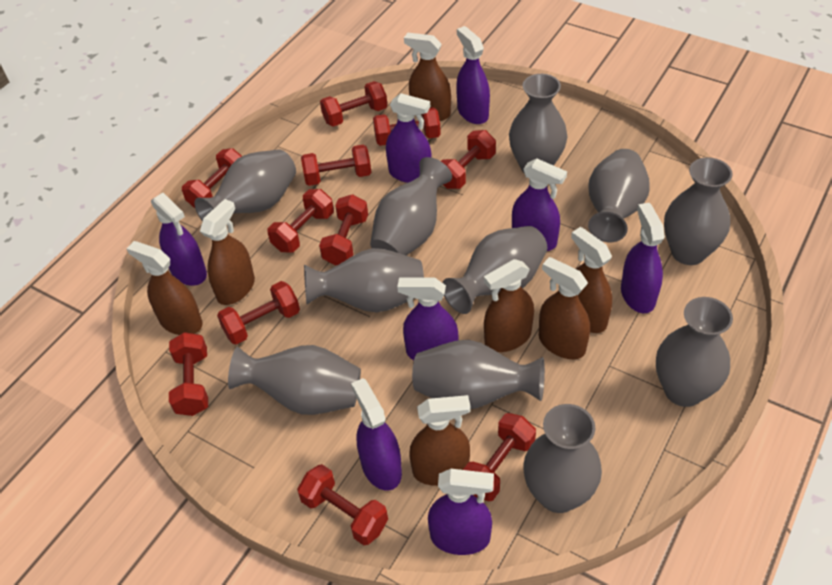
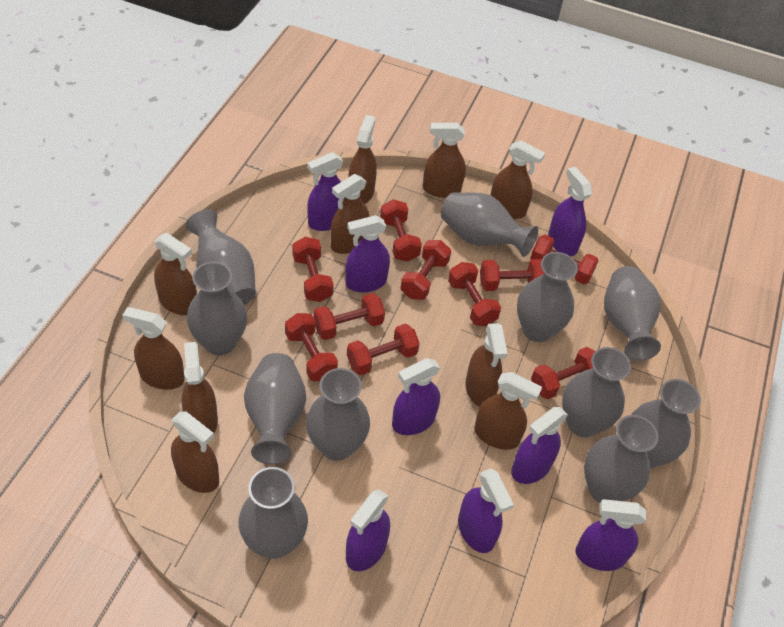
brown spray bottle: [126,241,203,335] [200,199,255,305] [404,33,451,121] [409,395,471,486] [484,259,534,352] [539,257,590,359] [571,227,612,333] = 7 -> [122,307,185,390] [154,233,197,315] [171,411,219,493] [182,342,218,433] [330,174,369,254] [348,115,377,204] [423,123,466,198] [465,323,508,407] [474,372,542,450] [491,141,545,219] = 10
red dumbbell: [169,332,208,416] [182,148,242,208] [217,281,300,345] [267,189,334,253] [297,464,388,545] [301,145,371,186] [319,194,368,265] [320,81,387,127] [373,107,441,146] [441,130,496,189] [463,413,536,501] = 11 -> [285,313,338,381] [292,237,334,302] [314,293,385,340] [347,324,420,375] [380,199,422,262] [400,240,451,300] [448,262,501,326] [480,259,544,291] [531,235,599,284] [531,347,595,399] = 10

